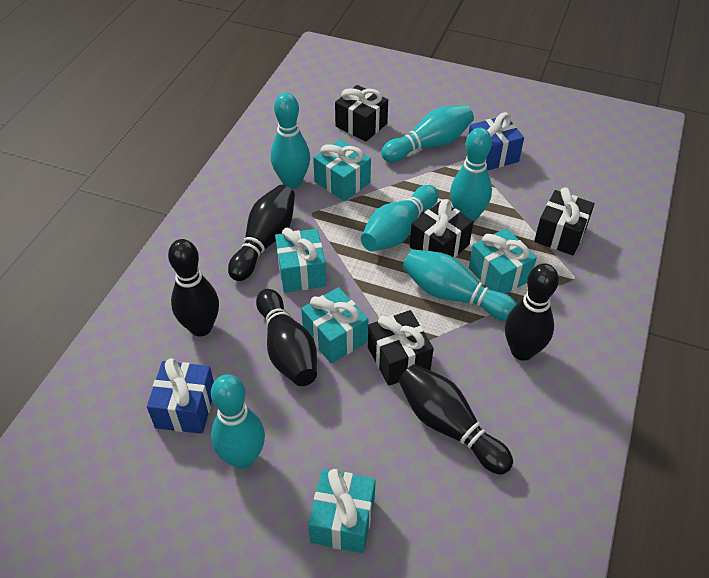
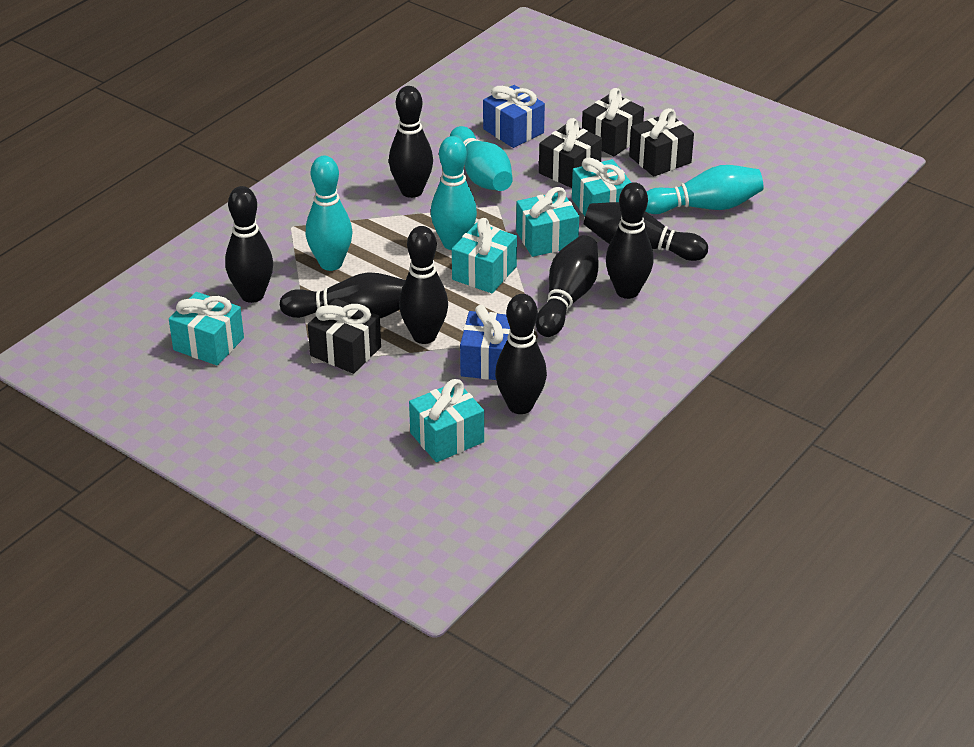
black bowling pin: [168,239,219,337] [228,185,295,281] [256,289,317,386] [399,364,513,475] [505,263,559,361] = 5 -> [225,186,273,303] [280,272,405,318] [389,86,433,198] [399,226,448,344] [495,294,547,414] [536,235,598,337] [584,202,708,261] [606,182,654,299] = 8
turquoise bowling pin: [211,374,265,469] [271,93,310,189] [361,185,438,252] [381,105,474,162] [403,249,517,320] [450,128,492,223] = 6 -> [306,156,352,271] [431,136,477,250] [450,126,513,191] [645,165,763,214] = 4

